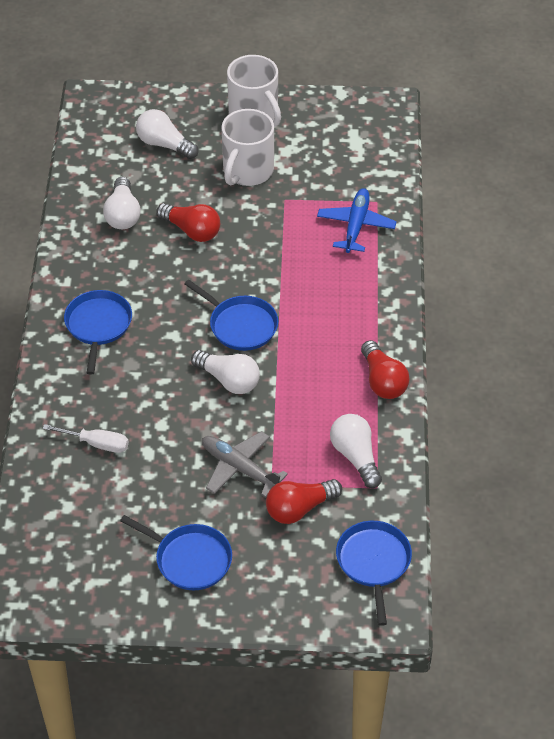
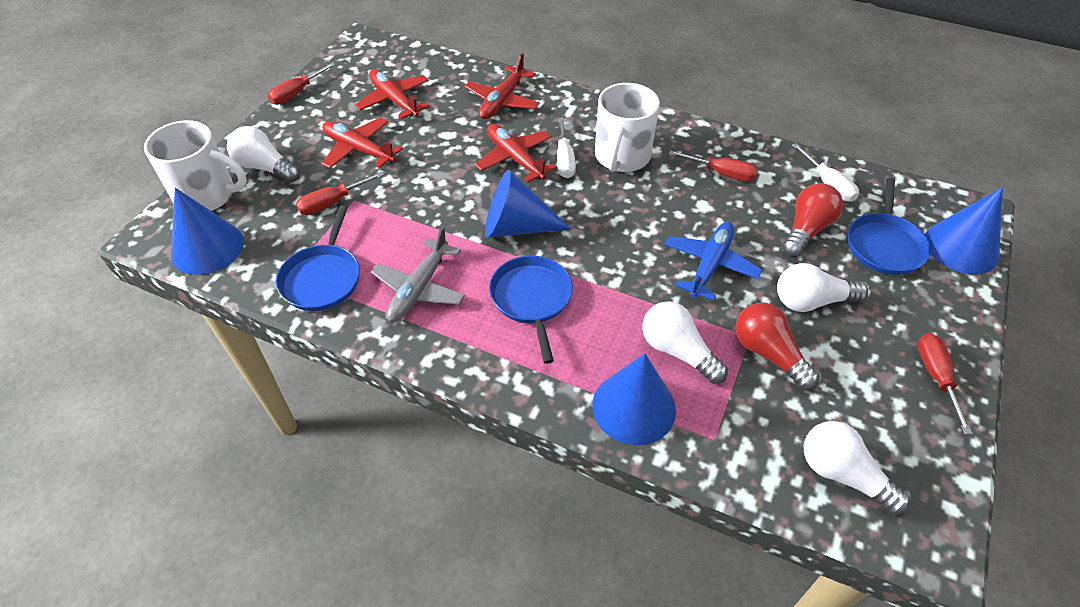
blue cone: none = 0 -> [171,188,244,275] [485,170,571,238] [592,354,676,445] [925,187,1003,274] = 4
blue pan: [64,290,132,375] [120,515,232,590] [184,280,279,351] [336,521,412,626] = 4 -> [276,205,360,311] [489,255,573,364] [848,178,931,275] = 3
red light bulb: [156,203,220,242] [266,479,342,524] [361,340,409,399] = 3 -> [736,303,819,390] [783,183,843,257] = 2
red plane: none = 0 -> [322,118,403,168] [355,69,429,119] [465,53,540,119] [475,124,556,183] = 4
red screwdriver: none = 0 -> [268,62,336,104] [296,171,384,215] [669,150,758,181] [918,333,973,434] = 4
white screwdriver: [42,424,129,453] = 1 -> [557,117,576,178] [792,143,859,202] = 2

